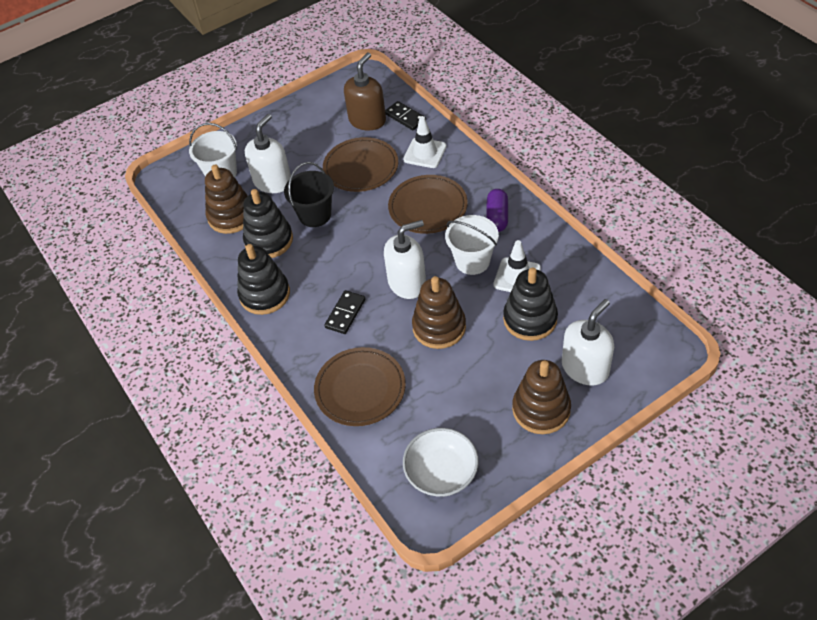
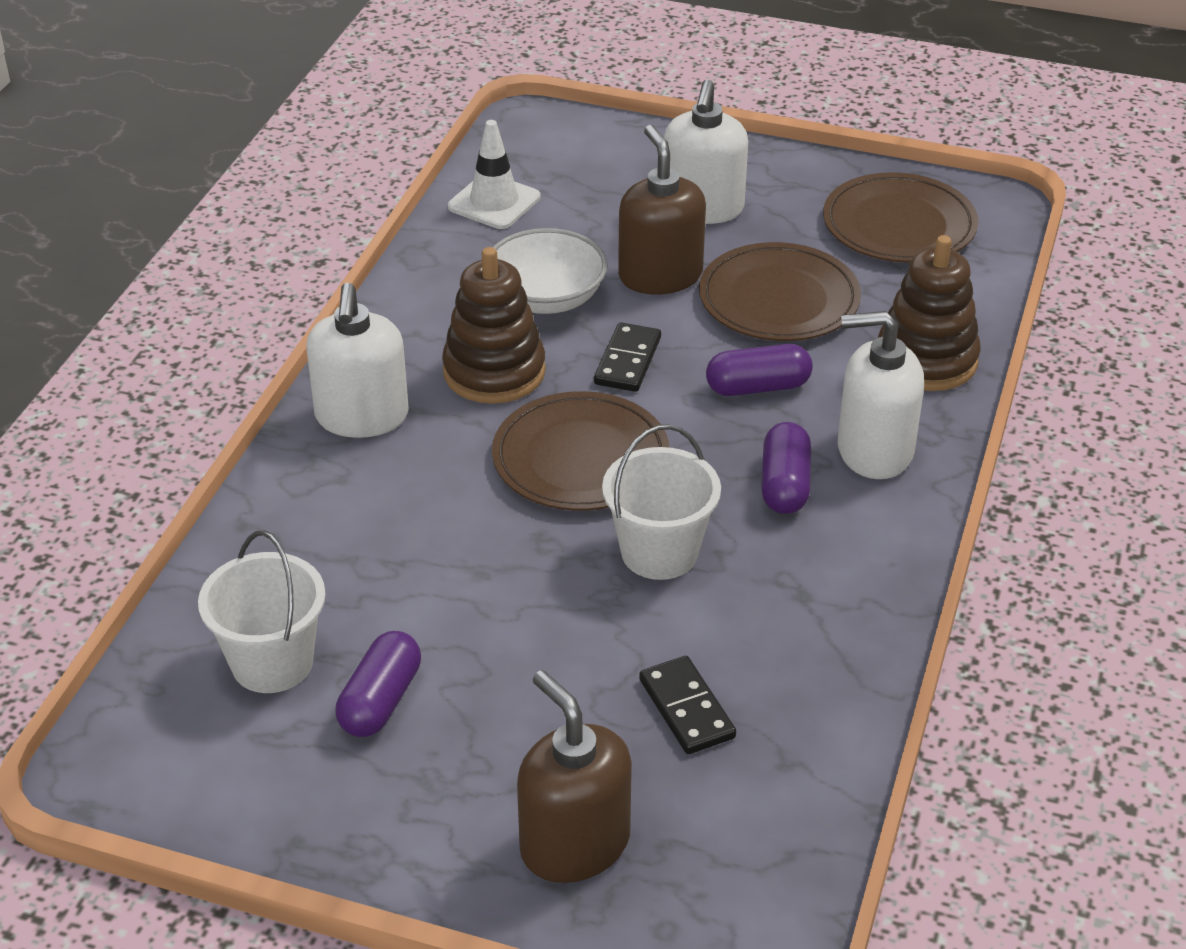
black bucket: [284,162,334,227] = 1 -> none = 0
black stacking toy: [237,244,290,315] [243,189,293,258] [503,267,558,341] = 3 -> none = 0
brown soap dispenser: [344,52,386,131] = 1 -> [517,670,632,883] [618,125,706,295] = 2
brown stacking toy: [205,165,247,234] [412,276,466,349] [512,360,571,434] = 3 -> [442,247,546,404] [878,235,981,391] = 2
purple capsule: [486,189,508,232] = 1 -> [336,631,421,737] [706,344,813,396] [761,422,811,514] = 3
white traffic cone: [403,116,447,168] [493,240,541,292] = 2 -> [448,120,541,229] = 1

